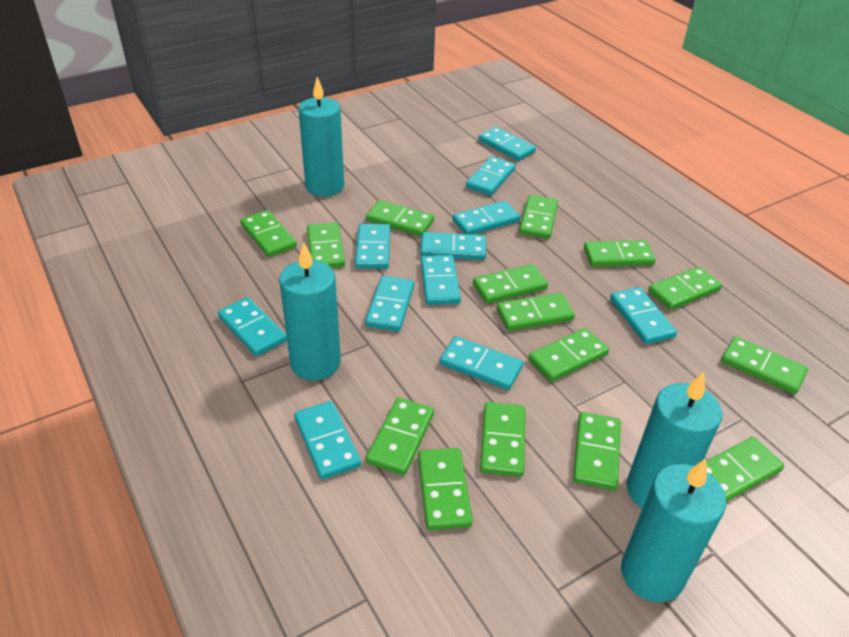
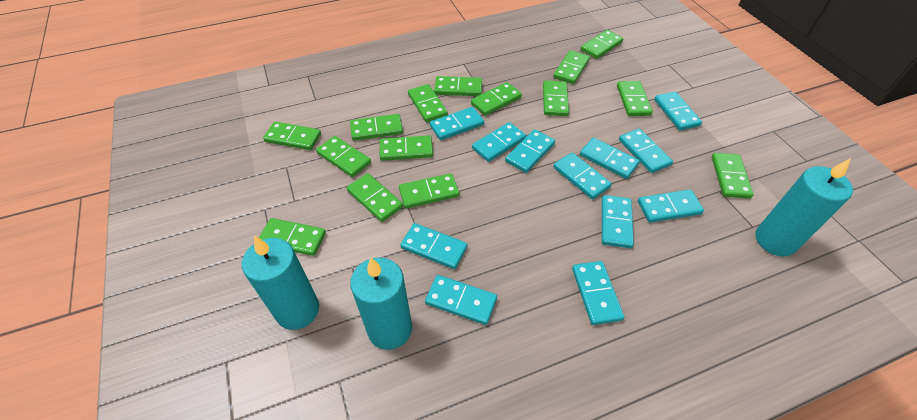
turquoise candle: [279,242,341,381] [298,77,344,197] [621,458,726,602] [626,372,722,508] = 4 -> [242,236,319,330] [350,257,412,350] [755,158,853,256] = 3
turquoise domino: [218,297,287,356] [294,401,361,480] [355,223,390,269] [365,276,414,331] [420,232,486,260] [420,255,461,305] [439,336,523,390] [453,201,520,235] [466,156,516,196] [478,127,536,161] [610,287,677,344] = 11 -> [400,223,467,269] [425,275,497,325] [430,107,484,140] [472,122,526,162] [505,129,555,173] [553,152,612,199] [572,261,624,325] [580,138,640,179] [602,195,634,248] [619,129,673,173] [638,189,704,223] [654,92,702,130] = 12

